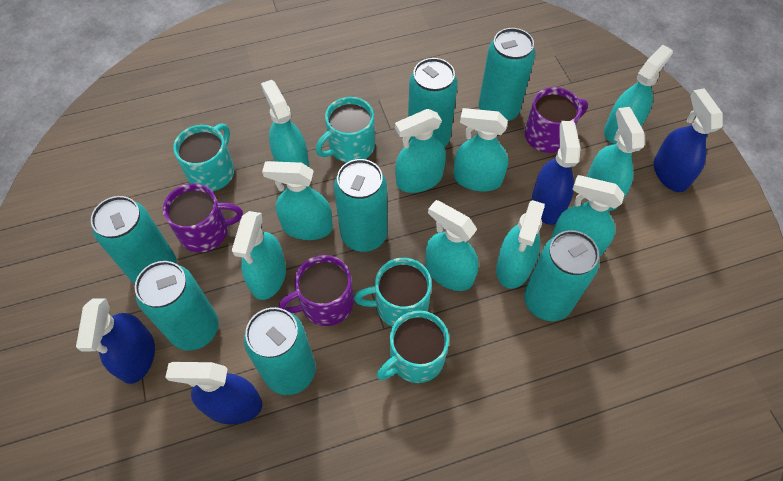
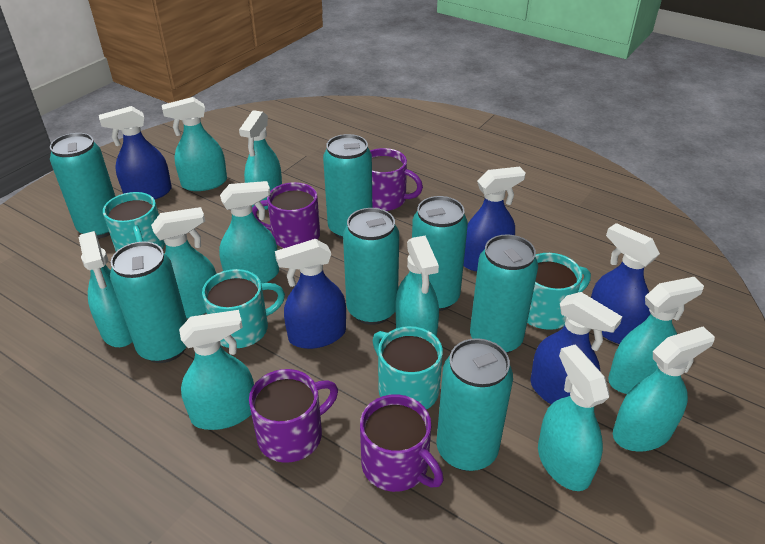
blue spray bottle: [76,298,155,384] [165,362,262,424] [532,121,581,225] [654,89,723,192] = 4 -> [99,106,172,200] [275,239,346,349] [463,167,526,271] [531,292,622,404] [591,223,660,344] = 5
purple mug: [163,183,243,253] [278,255,354,326] [525,87,588,153] = 3 -> [249,369,338,463] [252,182,320,248] [360,395,444,492] [370,148,423,211] = 4

